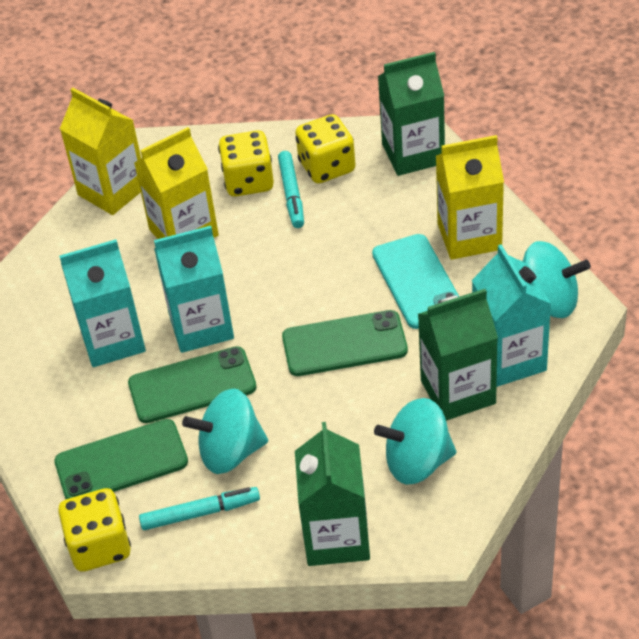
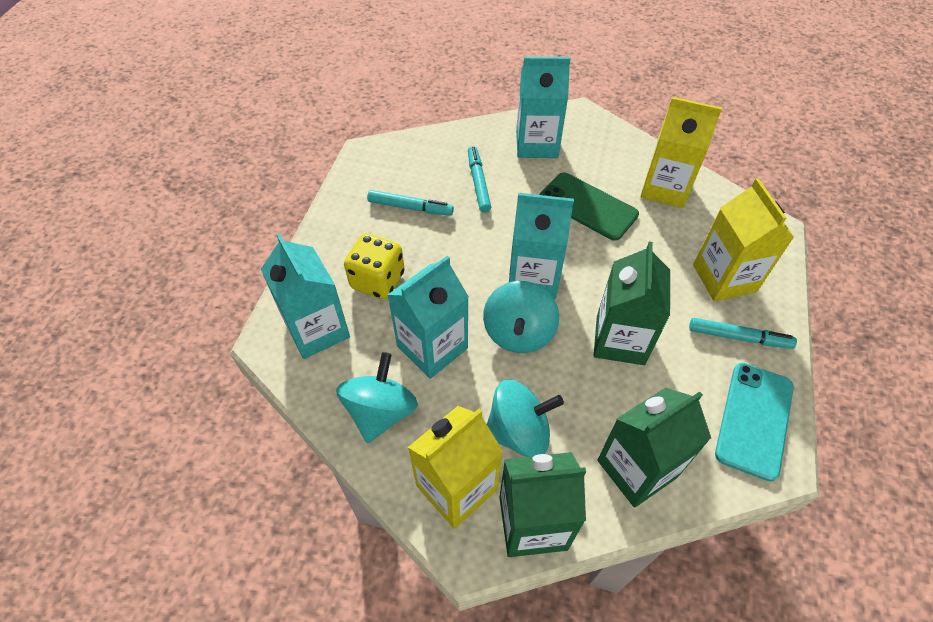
green phone: [54,419,188,499] [128,346,257,423] [282,310,408,376] = 3 -> [540,172,639,241] = 1
turquoise carton: [59,239,146,367] [154,226,234,353] [472,244,551,387] = 3 -> [261,233,350,359] [388,256,469,379] [509,193,574,299] [516,57,571,158] = 4
turquoise marker: [139,487,260,530] [278,151,304,228] = 2 -> [367,190,454,216] [468,146,491,213] [689,318,797,349] = 3
yellow dice: [58,488,131,572] [218,131,274,197] [295,114,355,183] = 3 -> [344,233,405,299] = 1

